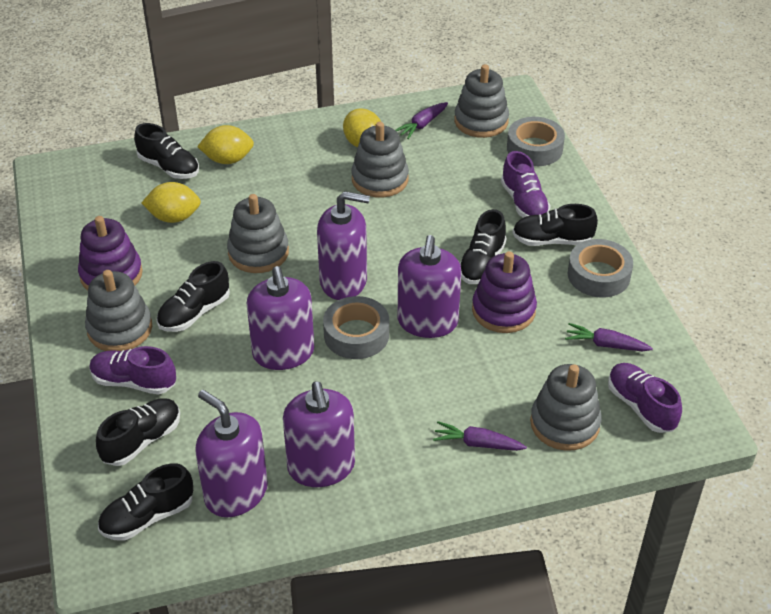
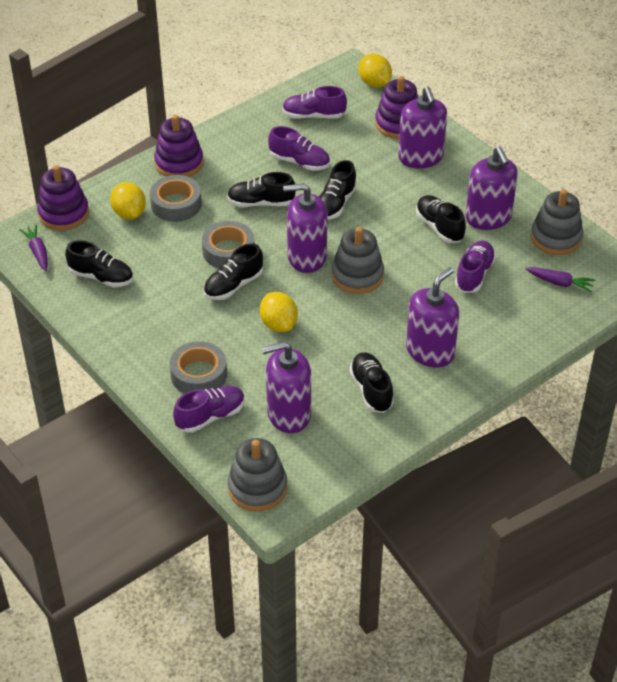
grey stacking toy: [85,270,152,351] [227,194,289,273] [351,122,409,197] [454,64,509,138] [530,364,602,451] = 5 -> [227,438,288,511] [332,227,384,294] [531,189,583,255] = 3
purple carrot: [395,102,448,139] [433,421,527,451] [565,323,653,351] = 3 -> [19,224,48,271] [526,267,595,292] = 2
purple shoe: [89,346,176,395] [501,151,551,218] [608,363,682,433] = 3 -> [173,386,245,433] [268,126,330,171] [282,86,347,119] [455,240,496,293] = 4
purple stacking toy: [78,216,143,290] [472,251,537,333] = 2 -> [37,165,89,231] [154,115,203,177] [375,76,418,139] = 3

